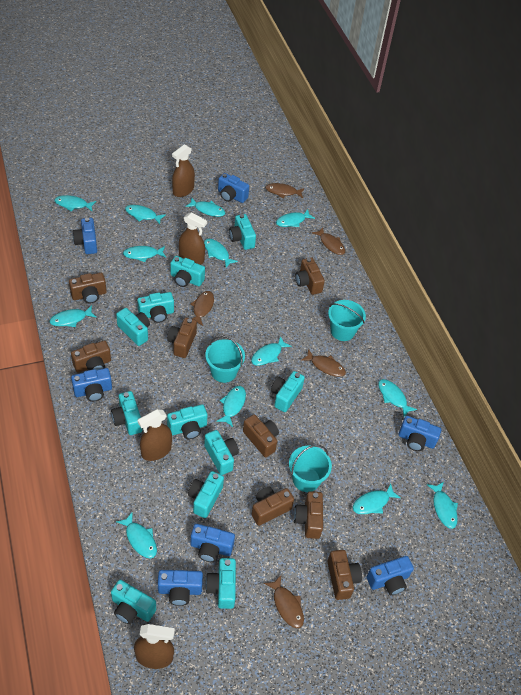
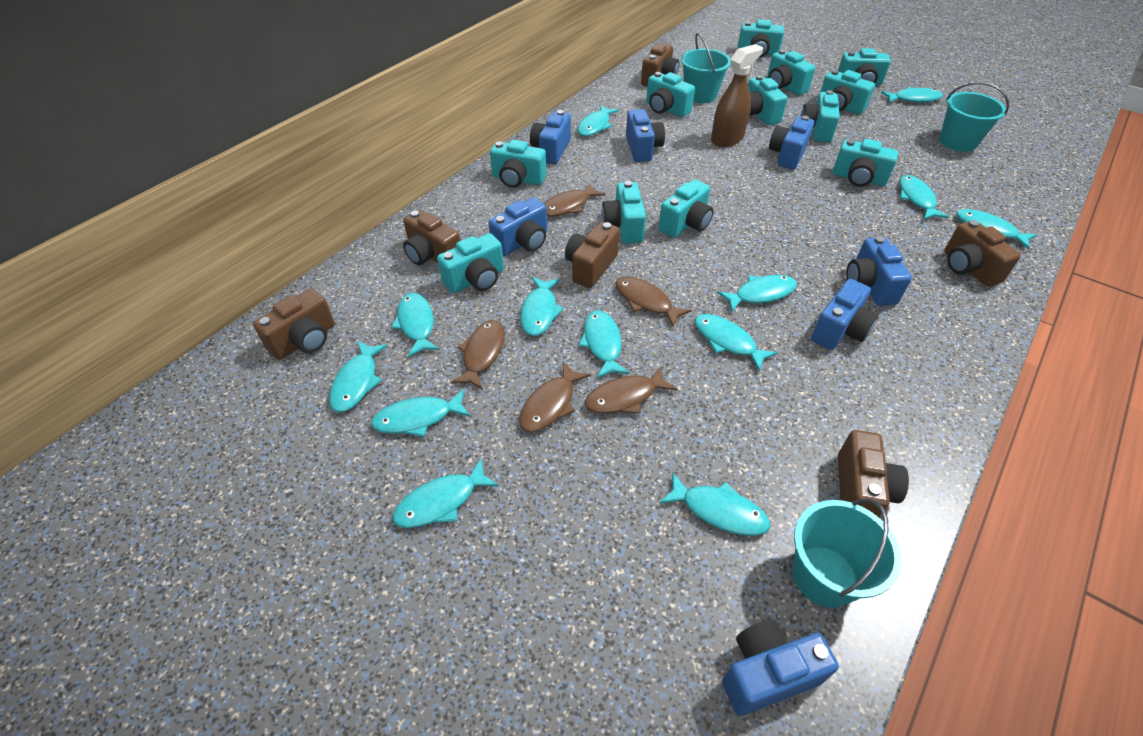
brown camera: [69,273,107,303] [71,340,111,373] [167,318,197,358] [243,414,279,457] [251,487,294,526] [294,491,323,539] [295,257,325,295] [328,550,362,600] = 8 -> [253,289,335,360] [403,210,460,265] [565,222,620,288] [641,43,680,87] [838,430,909,517] [944,220,1021,287] = 6
brown spray bottle: [134,624,175,669] [138,409,172,461] [172,144,195,197] [179,212,207,265] = 4 -> [711,44,763,147] = 1
turquoise camera: [111,391,142,435] [111,580,156,624] [116,308,150,346] [137,292,174,323] [167,404,207,439] [170,256,205,287] [188,471,224,518] [204,430,239,475] [205,558,236,609] [229,214,256,250] [271,371,305,412] = 11 -> [437,233,504,293] [490,140,546,188] [602,181,646,244] [646,72,695,117] [658,179,714,238] [737,19,784,57] [748,75,788,125] [767,50,815,95] [800,90,840,143] [820,70,875,114] [833,139,898,187] [838,48,891,85] = 12

